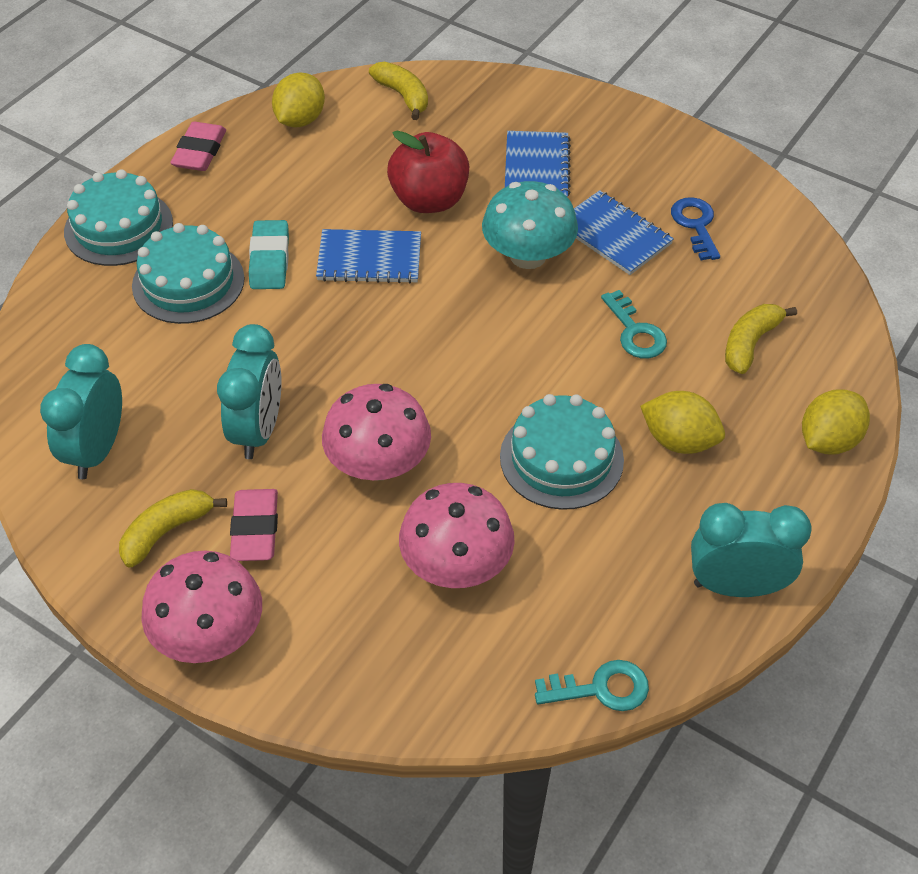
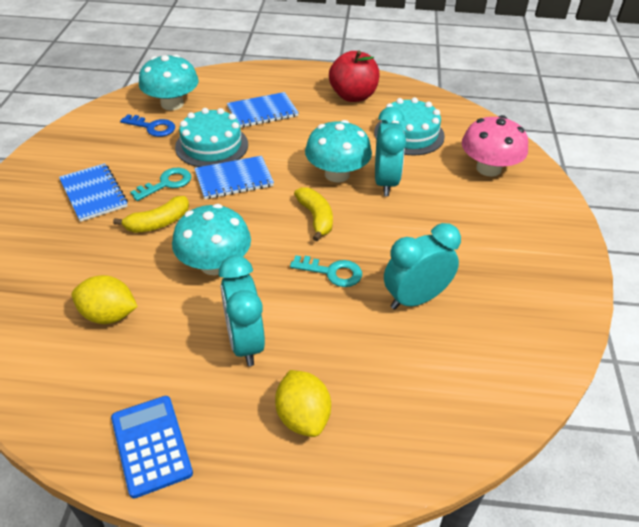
blue calculator: none = 0 -> [111,396,193,498] = 1
pink eraser: [170,122,226,171] [230,489,278,561] = 2 -> none = 0
pink mushroom: [141,550,262,663] [322,384,431,481] [399,483,515,588] = 3 -> [462,115,528,177] = 1
turquoise cake: [64,169,173,266] [132,223,245,324] [500,394,624,510] = 3 -> [175,108,248,167] [374,97,445,156] = 2
turquoise eraser: [249,220,289,289] = 1 -> none = 0
turquoise mushroom: [482,181,578,269] = 1 -> [139,54,199,110] [172,204,251,275] [305,120,372,183] = 3
yellow banana: [119,489,227,568] [369,62,428,120] [725,304,797,374] = 3 -> [113,196,189,233] [294,187,333,241] = 2
yellow lemon: [272,72,325,127] [640,391,725,454] [802,389,870,455] = 3 -> [72,275,138,324] [275,370,331,437] = 2

